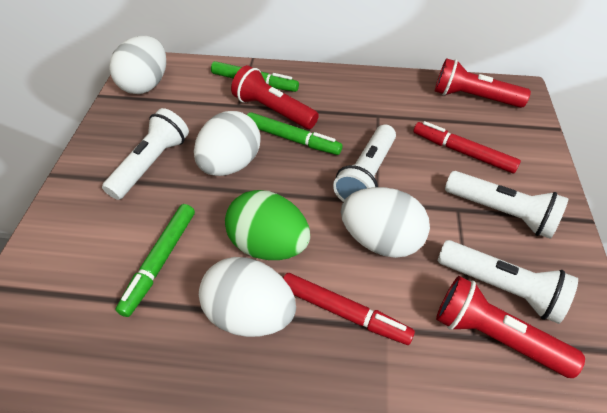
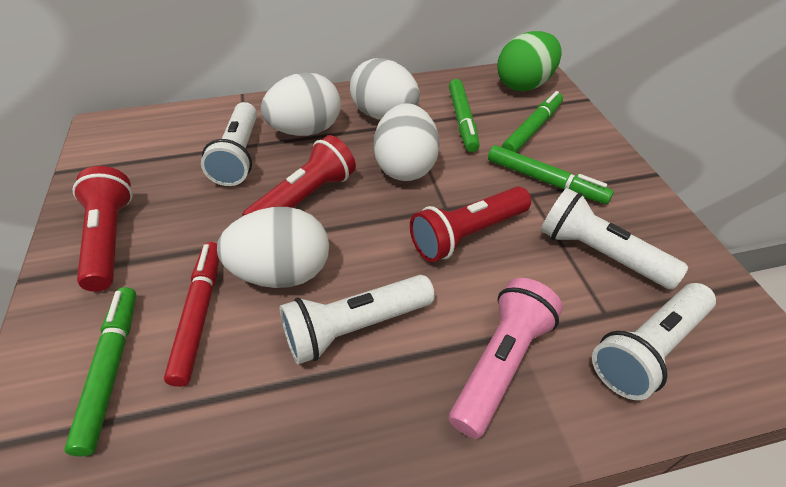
green marker: [115,204,195,317] [211,61,299,92] [247,112,342,155] = 3 -> [64,287,136,457] [449,79,479,152] [488,145,614,204] [502,91,563,153] = 4
pink flashlight: none = 0 -> [449,278,563,439] = 1
red marker: [283,273,415,345] [413,121,521,173] = 2 -> [164,242,219,387] = 1

